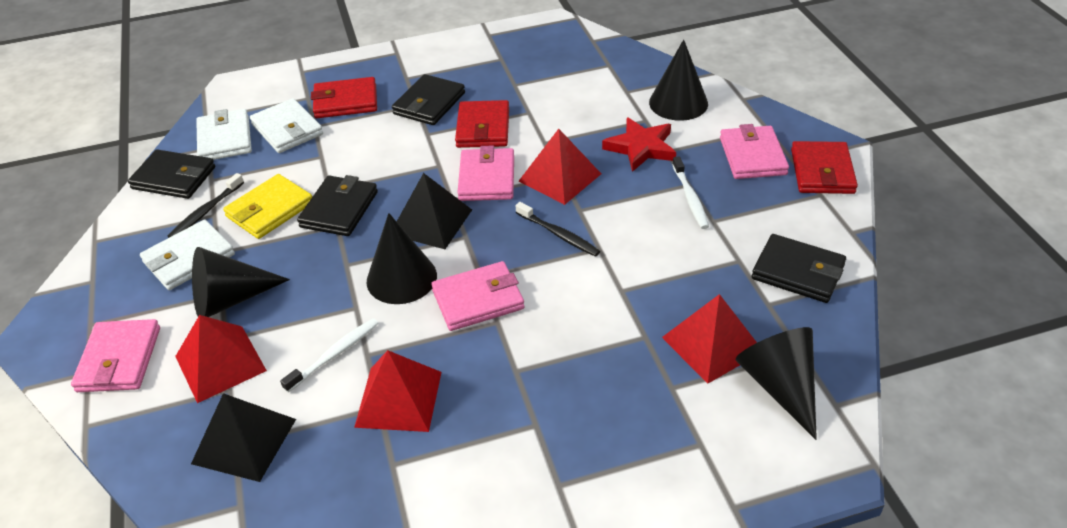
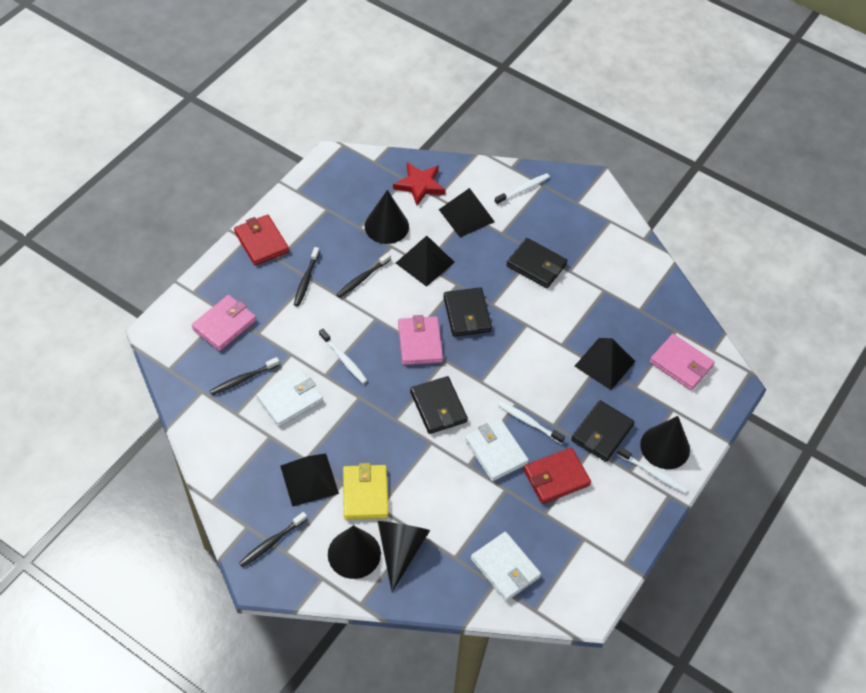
black pyramid: [191,393,296,482] [397,173,472,249] = 2 -> [280,453,339,507] [396,236,455,287] [439,188,495,237] [575,338,636,390] = 4
black toothbrush: [167,173,244,238] [516,202,600,257] = 2 -> [210,357,279,395] [239,512,307,567] [294,247,320,307] [336,253,391,298] = 4
pink wallet: [71,319,160,392] [431,261,524,331] [457,145,514,201] [720,124,789,179] = 4 -> [192,295,256,351] [398,315,443,365] [650,334,715,390] = 3
red pyramid: [175,315,267,403] [354,350,442,432] [519,129,601,205] [662,294,757,384] = 4 -> none = 0
red wallet: [311,77,377,118] [455,100,509,148] [791,141,858,194] = 3 -> [234,214,289,266] [523,448,591,504] = 2
white toothbrush: [280,318,379,392] [672,156,709,229] = 2 -> [319,329,367,384] [494,173,550,205] [498,401,565,444] [617,447,687,493] = 4

